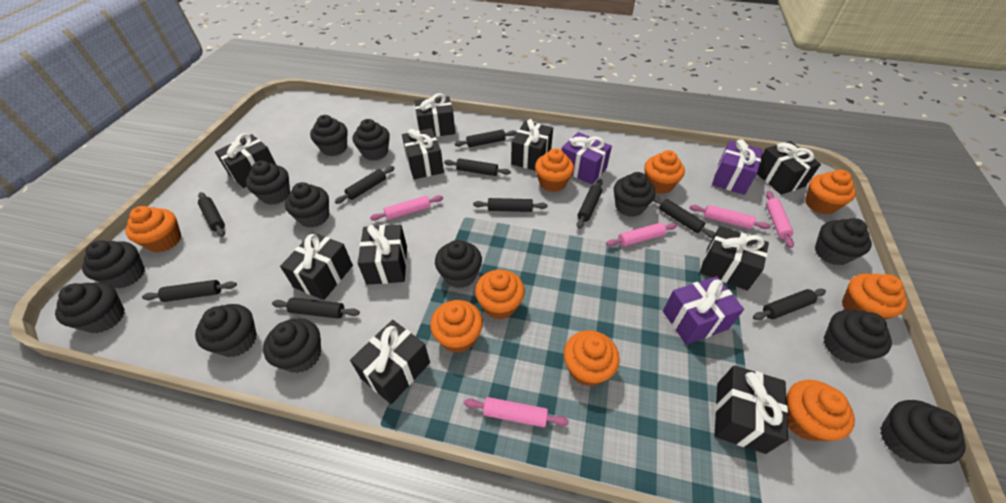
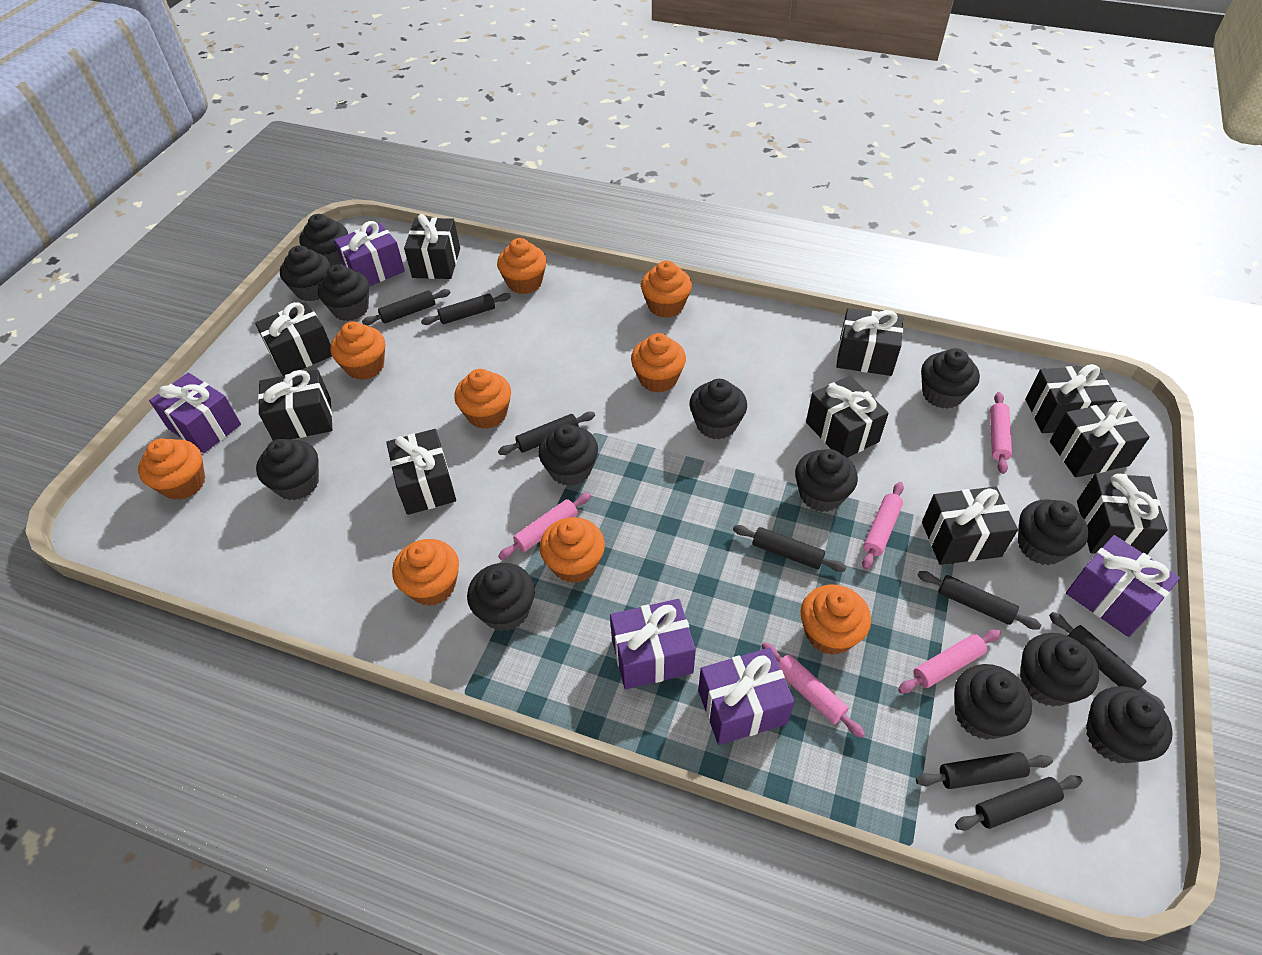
black rolling pin: [142,280,237,302] [198,192,225,237] [272,298,360,319] [335,166,394,204] [444,158,511,176] [455,129,517,147] [473,198,548,212] [577,179,603,229] [653,196,715,238] [753,288,826,320] = 10 -> [362,289,451,325] [421,293,511,325] [498,412,595,455] [733,525,846,572] [916,752,1053,789] [917,571,1041,629] [955,775,1083,831] [1049,612,1165,709] = 8
purple gift: [562,132,612,185] [663,276,744,345] [712,139,763,195] = 3 -> [149,372,241,453] [334,221,405,286] [610,599,696,689] [698,648,795,745] [1066,535,1180,637] = 5

